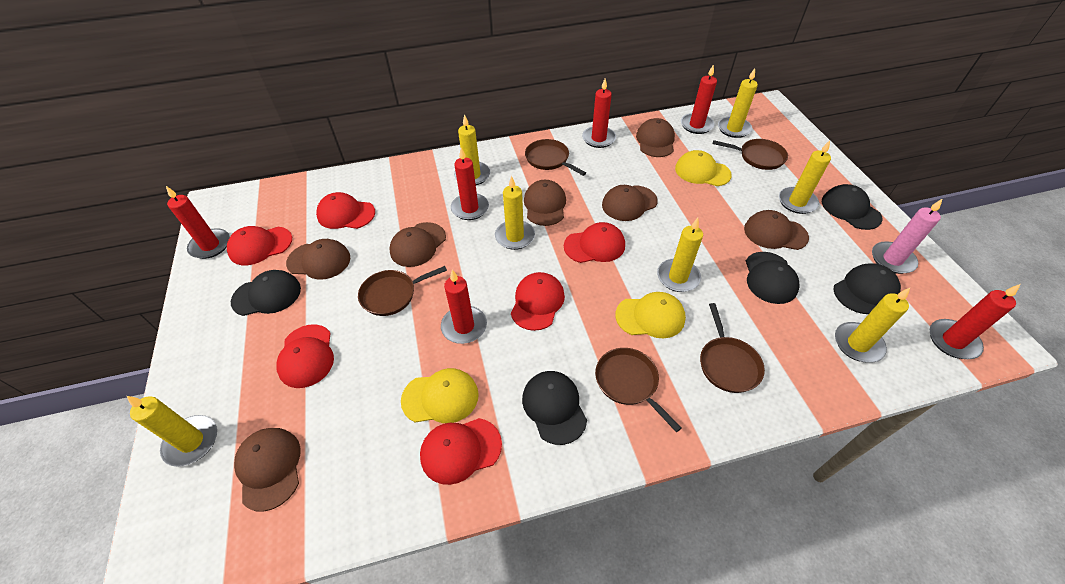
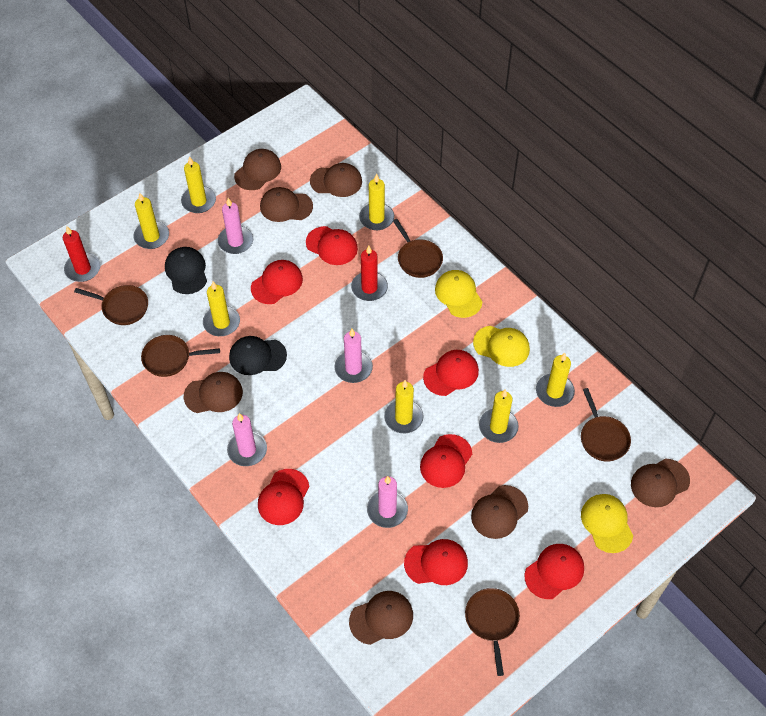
black cap: [231,270,301,316] [522,371,587,445] [746,252,800,304] [822,184,883,230] [834,263,901,314] = 5 -> [165,247,207,294] [229,336,287,375] = 2
pink candle: [872,198,943,274] = 1 -> [218,198,253,254] [227,413,267,466] [334,329,373,383] [367,476,408,528] = 4
red candle: [166,186,230,259] [441,270,487,344] [451,148,489,220] [582,78,616,148] [681,64,717,134] [930,284,1021,359] = 6 -> [63,226,100,282] [351,246,388,301] = 2
red cap: [227,226,292,265] [276,324,334,388] [316,192,375,229] [420,418,502,485] [511,272,565,331] [564,222,625,263] = 6 -> [251,260,303,304] [258,469,309,525] [306,226,358,265] [404,539,468,585] [420,434,472,488] [423,350,479,396] [524,544,584,599] = 7

